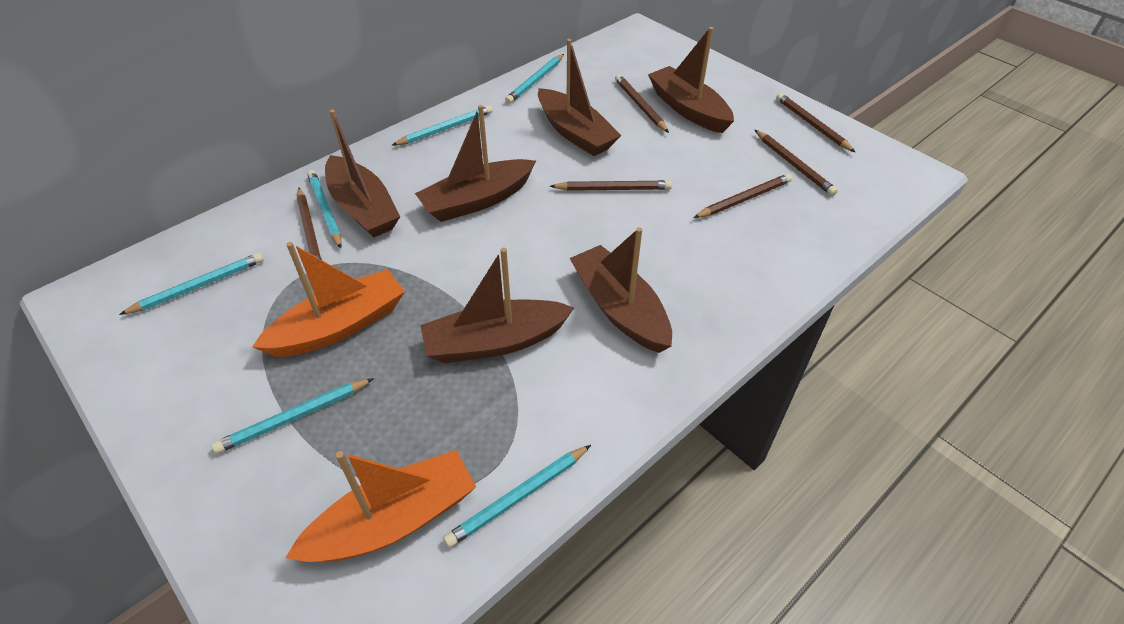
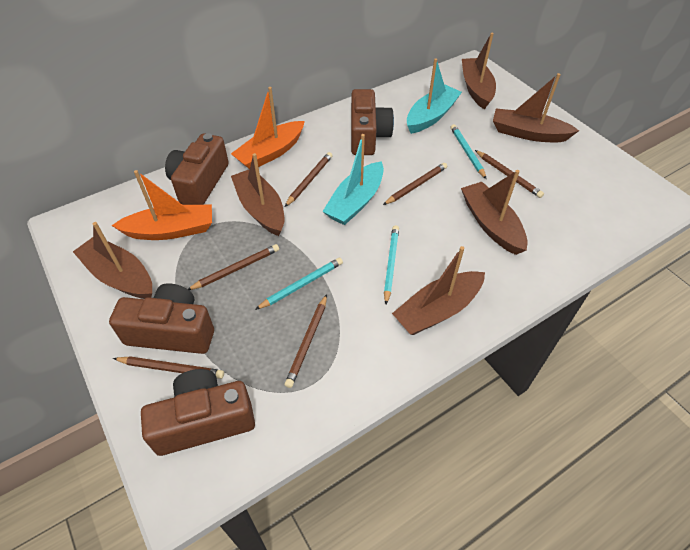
brown camera: none = 0 -> [109,283,214,354] [141,369,255,456] [165,133,229,205] [351,89,394,155] = 4
turquoise boat: none = 0 -> [322,134,384,225] [407,58,462,134] = 2
turquoise pencil: [119,253,264,315] [211,378,374,454] [307,170,342,249] [392,105,492,146] [443,445,591,548] [505,54,564,104] = 6 -> [255,258,343,310] [384,225,399,304] [451,124,487,179] = 3

